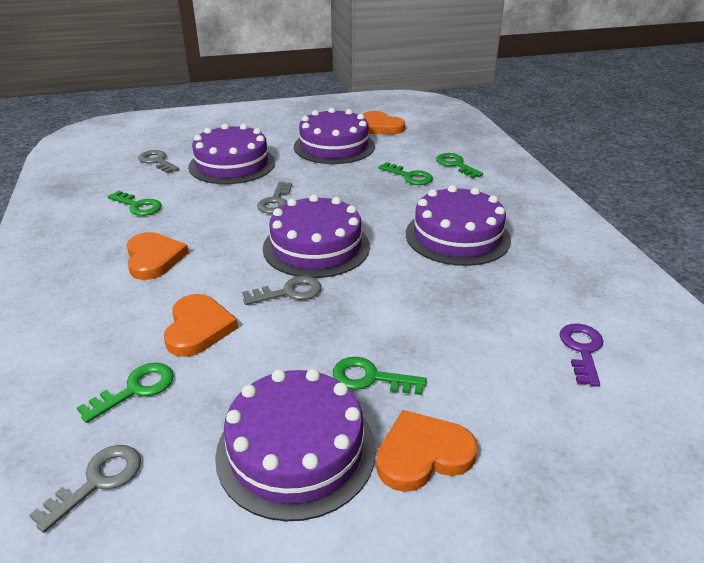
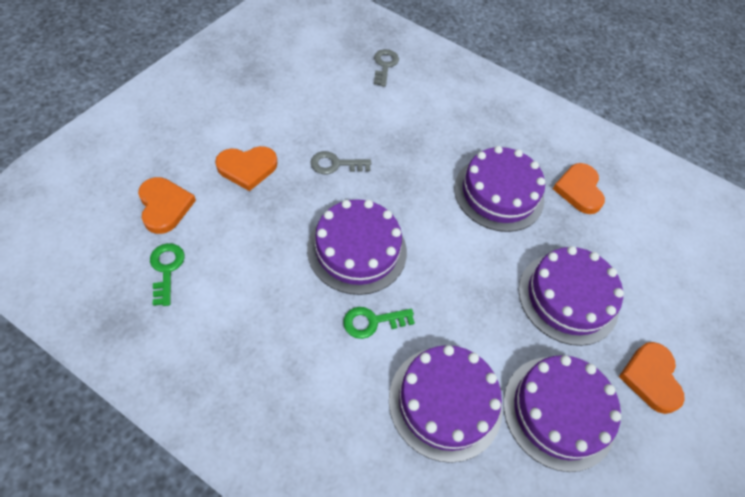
green key: [77,363,174,423] [107,191,162,216] [333,357,427,395] [379,162,433,185] [436,153,483,178] = 5 -> [150,243,185,306] [343,307,415,339] = 2
grey key: [29,445,141,533] [138,150,179,173] [242,276,322,305] [257,182,292,214] = 4 -> [310,151,371,174] [374,49,399,87] = 2
purple key: [560,323,604,387] = 1 -> none = 0

